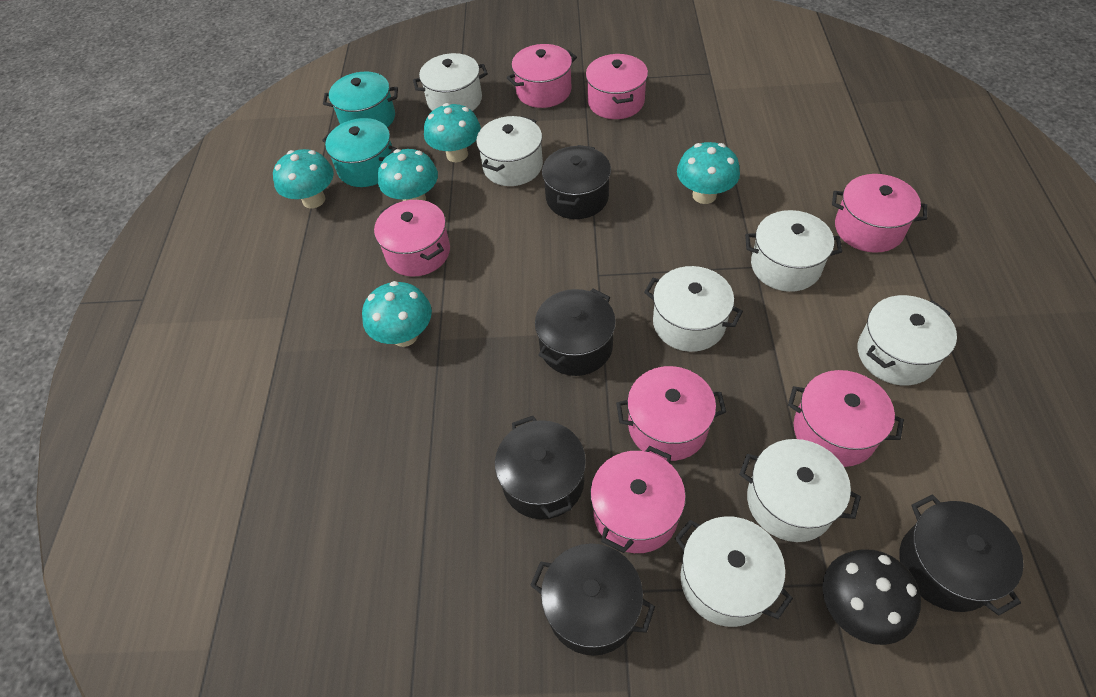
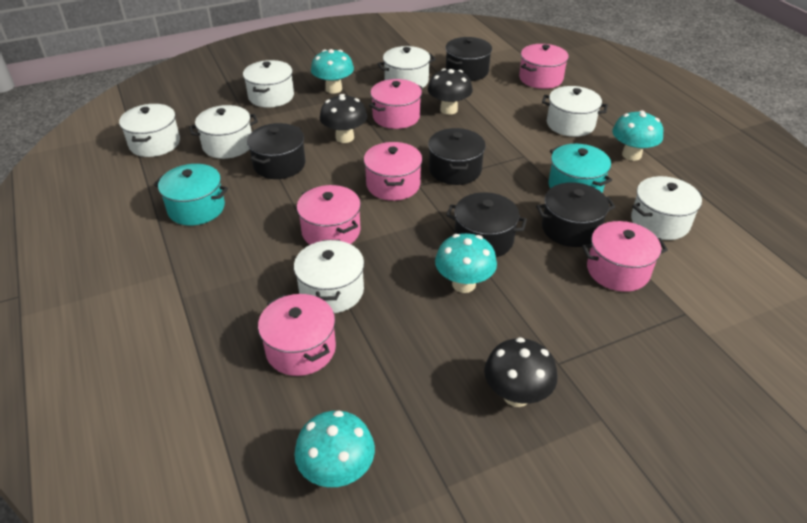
black mushroom: [822,549,921,645] = 1 -> [320,94,367,143] [428,68,473,115] [484,337,558,407] = 3
pink pot: [374,200,450,277] [507,44,577,108] [586,54,648,119] [590,446,686,553] [616,366,726,461] [788,370,904,467] [832,174,927,253] = 7 -> [258,294,336,376] [297,185,361,245] [364,142,422,201] [369,79,423,129] [519,44,569,89] [582,221,668,292] = 6
turquoise mushroom: [273,149,334,208] [362,281,432,347] [378,149,438,201] [424,103,481,162] [677,142,740,204] = 5 -> [294,411,375,487] [311,49,354,93] [435,233,497,293] [612,110,663,161] = 4

